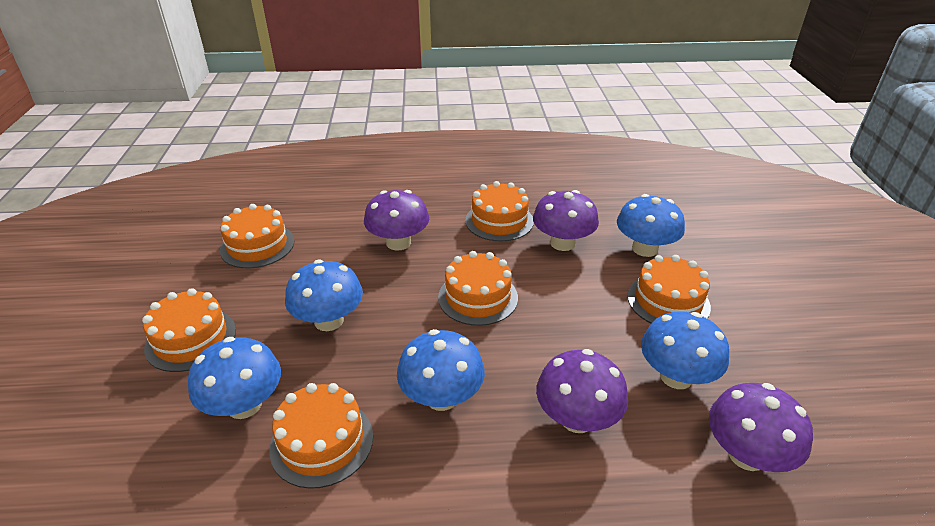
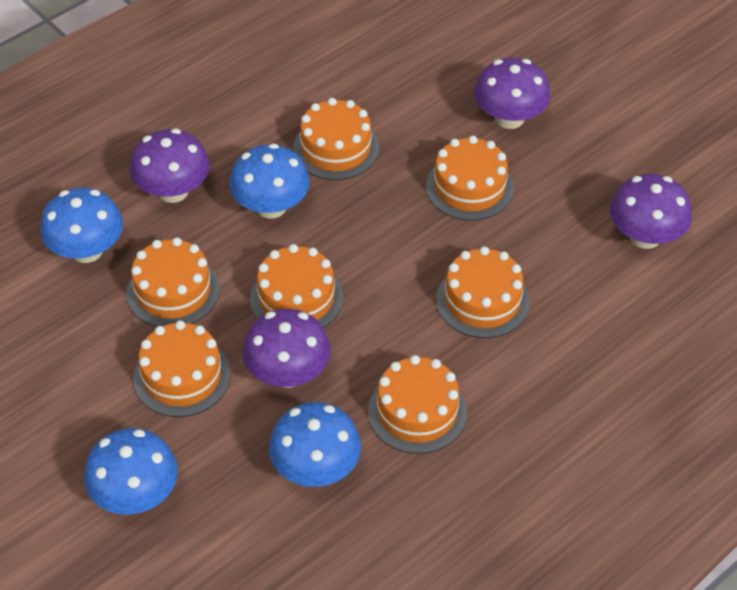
blue mushroom: [188,337,281,419] [285,260,363,331] [397,329,485,411] [617,194,685,257] [641,311,729,389] = 5 -> [40,188,123,263] [84,428,178,515] [229,143,310,219] [269,402,361,487] = 4
orange cake: [142,288,236,372] [220,204,295,269] [269,383,373,489] [438,251,518,326] [465,181,534,242] [627,255,711,323] = 6 -> [126,237,220,327] [133,320,231,417] [250,244,343,328] [293,98,379,180] [368,355,467,454] [426,136,514,221] [436,246,530,338] = 7

